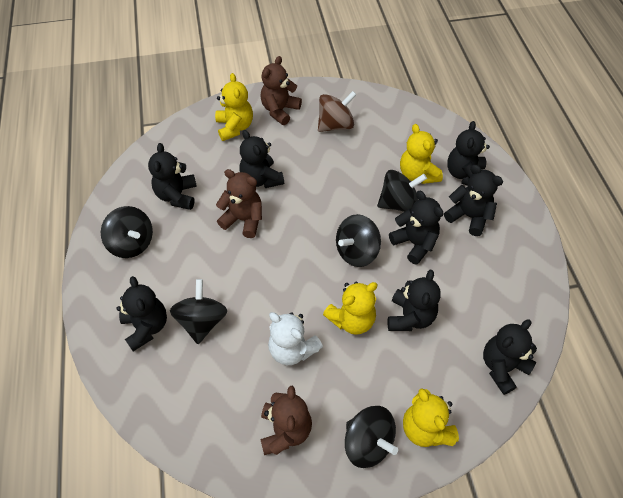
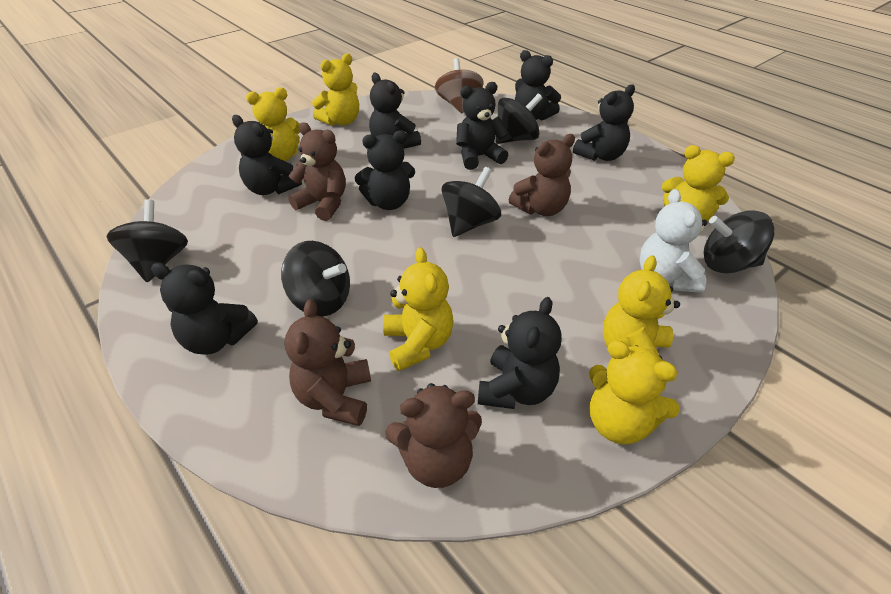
brown teddy bear: [216,169,262,238] [260,56,302,125] [260,386,312,455] = 3 -> [285,299,371,426] [288,122,346,221] [385,383,482,488] [509,134,575,216] = 4
yellow teddy bear: [215,73,253,141] [323,282,378,335] [400,124,443,184] [403,388,459,447] = 4 -> [246,87,300,161] [312,54,359,126] [383,247,454,371] [589,340,680,444] [603,255,680,361] [662,145,735,222] = 6

